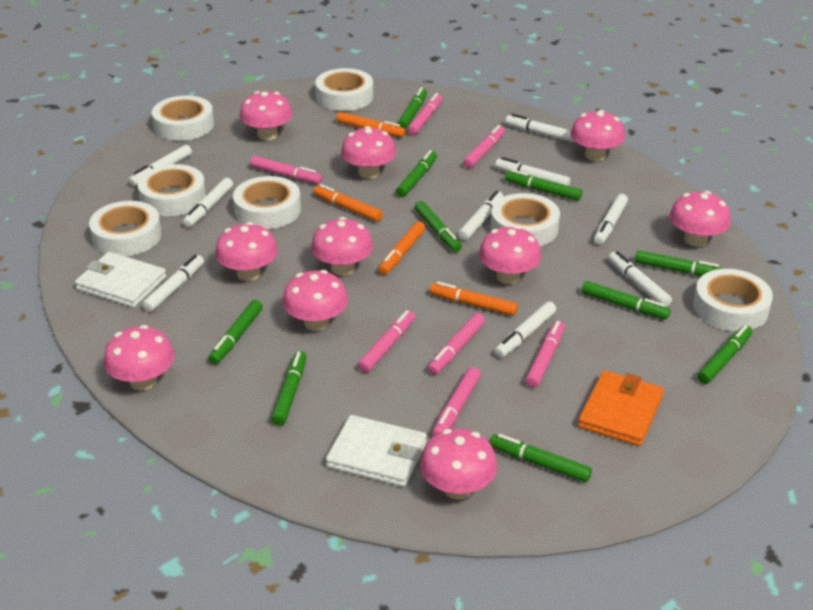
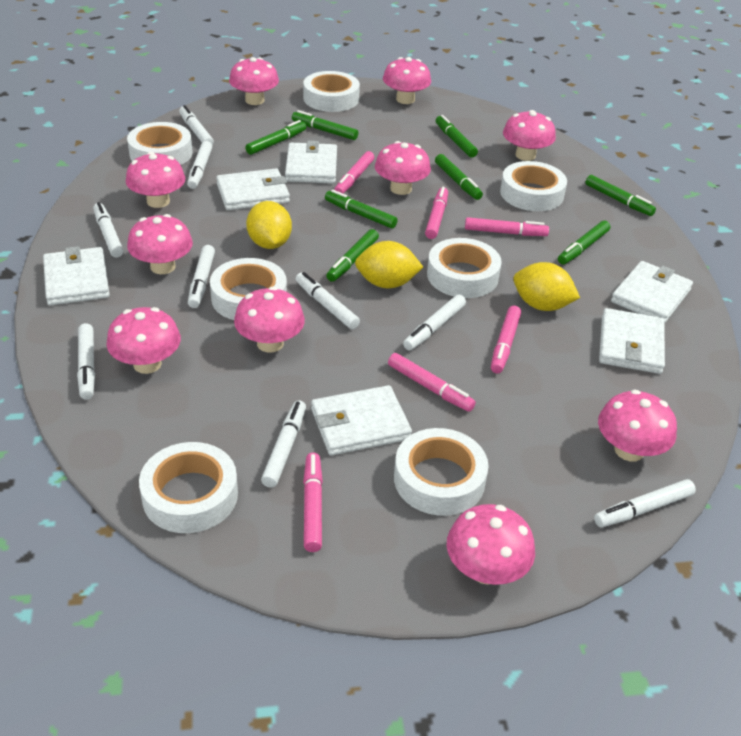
green marker: [208,300,263,364] [271,351,307,426] [396,150,437,197] [397,87,427,129] [414,201,462,252] [490,434,592,482] [505,170,582,201] [582,281,670,319] [635,250,724,276] [697,325,752,384] = 10 -> [245,120,306,155] [292,110,358,140] [325,189,398,228] [326,229,379,282] [435,154,483,200] [436,115,478,158] [558,220,610,265] [585,175,656,216] = 8
orange marker: [313,184,383,222] [336,112,406,137] [378,221,425,275] [430,281,518,316] = 4 -> none = 0
orange wallet: [578,370,664,446] = 1 -> none = 0
pink marker: [250,156,322,184] [358,310,415,373] [408,93,442,135] [428,313,485,375] [432,367,481,436] [463,125,505,168] [525,321,565,388] = 7 -> [303,453,323,552] [334,151,374,194] [388,353,476,412] [425,187,448,239] [465,217,549,236] [491,306,521,373] = 6
white wallet: [75,252,166,308] [326,415,427,487] = 2 -> [43,246,110,305] [216,168,290,210] [285,141,337,183] [311,385,412,456] [599,308,665,374] [611,261,693,323] = 6
yellow lemon: none = 0 -> [246,201,292,249] [355,241,423,288] [513,262,580,311] = 3

